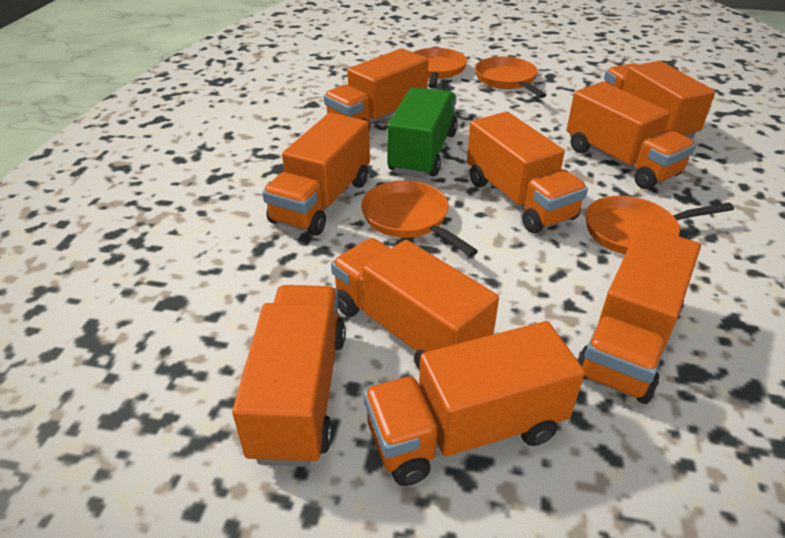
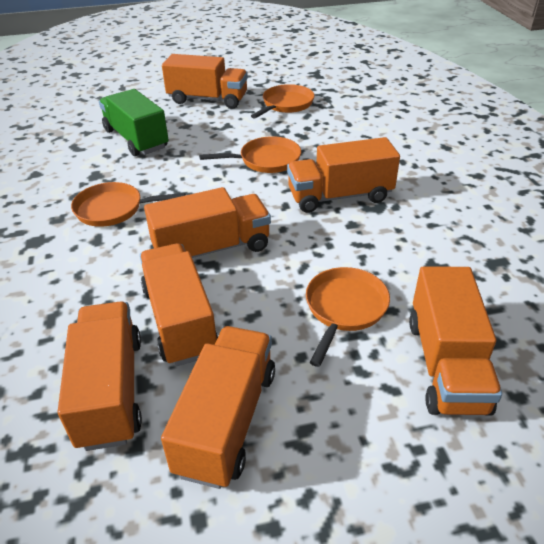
orange truck: [232,285,346,466] [262,113,370,236] [324,48,429,131] [331,238,499,370] [363,321,585,486] [467,112,588,233] [566,82,696,189] [577,226,701,404] [604,61,715,139] = 9 -> [58,301,142,451] [140,243,218,366] [144,187,271,258] [161,326,275,489] [162,54,248,109] [287,137,400,213] [409,266,502,416] = 7

